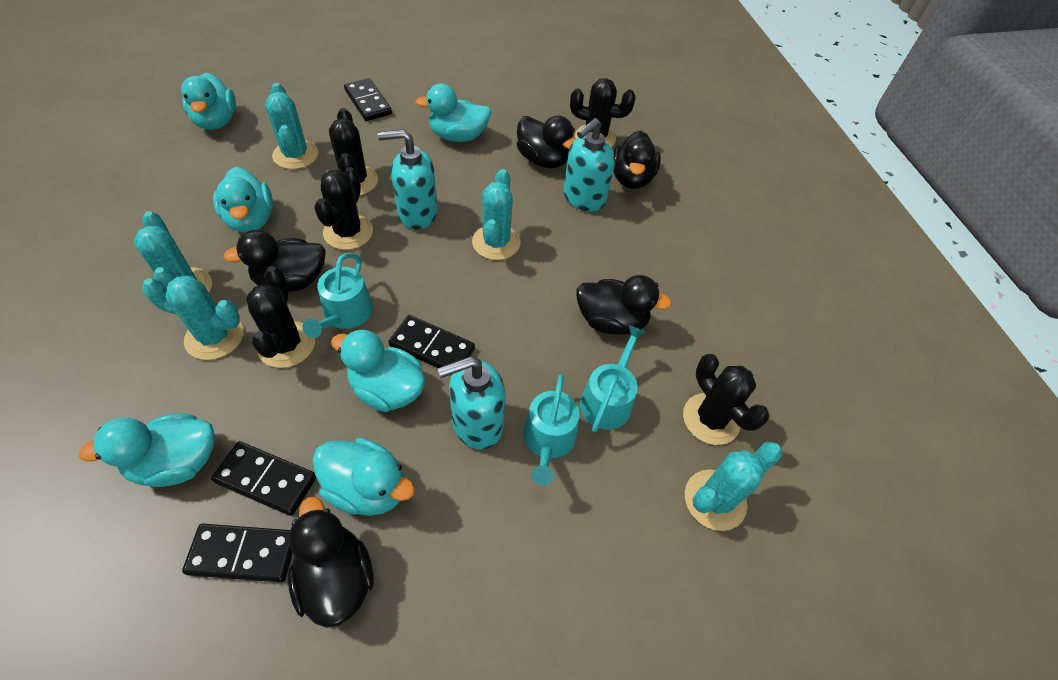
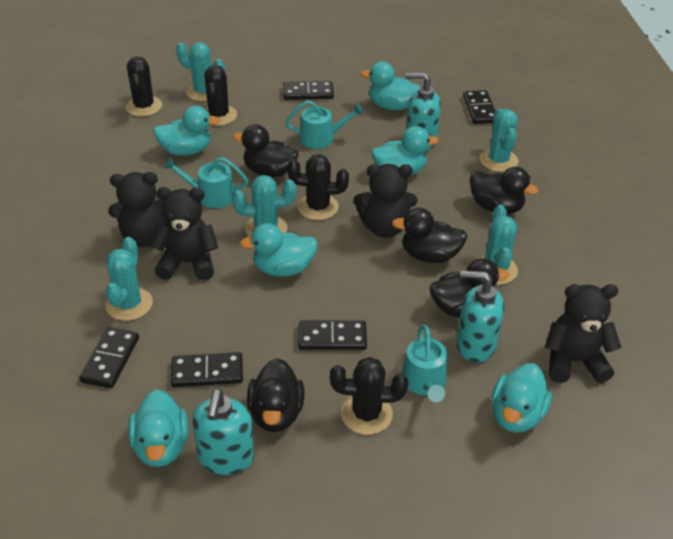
black cactus: [246,266,315,368] [314,167,373,250] [329,108,378,195] [570,78,636,147] [683,354,770,445] = 5 -> [126,56,162,117] [204,65,237,126] [287,154,349,220] [330,357,408,435] = 4
black domino: [182,524,292,582] [211,441,316,516] [344,78,392,121] [389,315,475,368] = 4 -> [79,327,139,388] [171,352,243,387] [283,81,334,100] [298,320,367,350] [463,90,496,124] = 5
black teddy bear: none = 0 -> [108,172,167,247] [149,187,218,281] [353,164,417,238] [545,284,621,383] = 4

